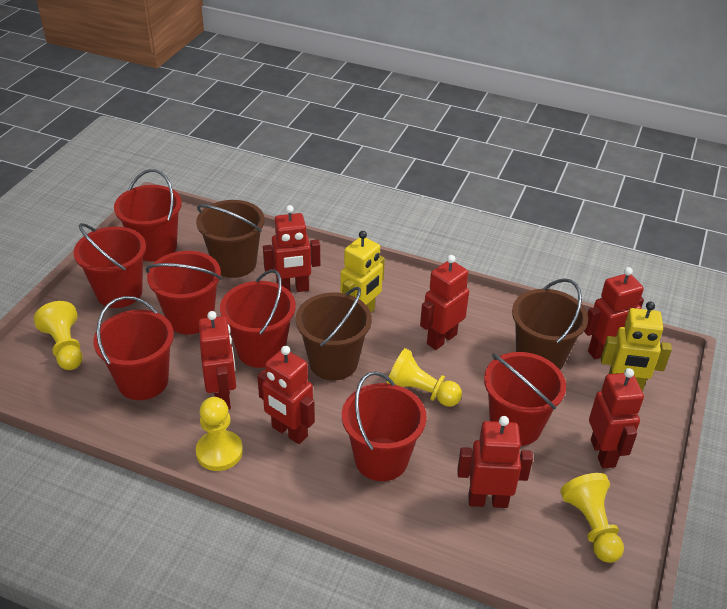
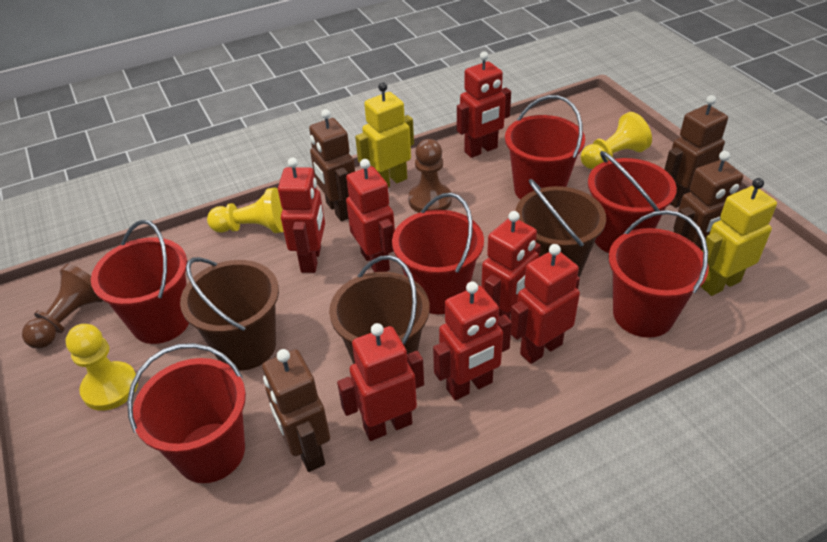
brown pawn: none = 0 -> [22,264,103,349] [408,139,452,213] = 2
brown robot: none = 0 -> [262,349,330,472] [309,109,355,221] [664,95,728,208] [674,151,743,250] = 4
red bucket: [73,223,146,308] [93,296,174,400] [114,169,182,262] [146,251,221,335] [220,269,296,368] [342,371,427,481] [484,352,566,446] = 7 -> [91,220,189,344] [127,343,246,483] [392,193,484,314] [505,95,585,200] [588,151,677,253] [609,210,709,338] = 6
yellow pawn: [34,301,83,370] [196,397,243,471] [387,348,462,407] [560,473,624,563] = 4 -> [66,324,138,411] [207,187,284,233] [580,112,652,169] = 3

